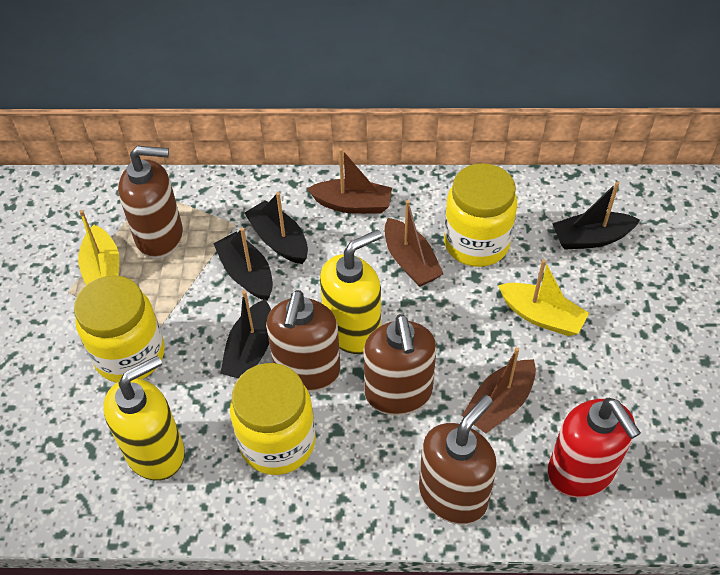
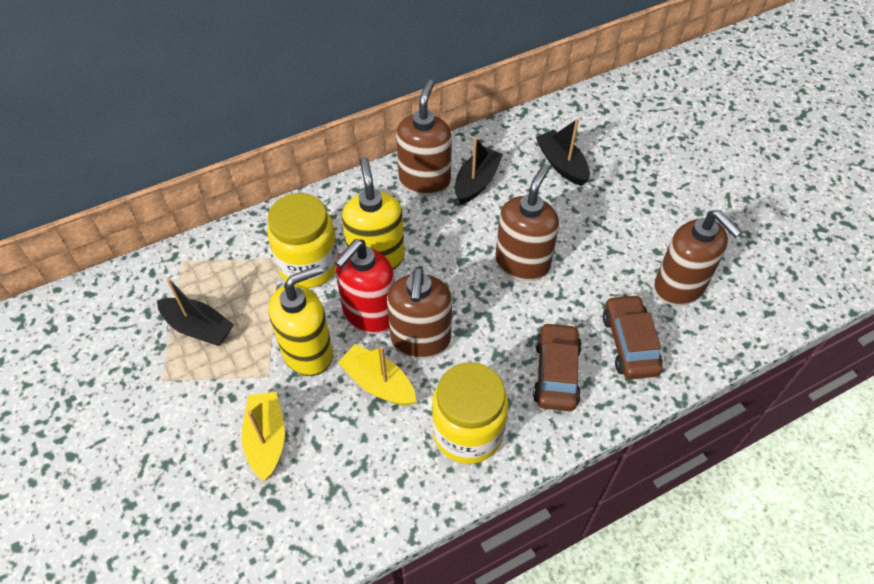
black boat: [213,228,273,301] [220,290,271,378] [244,192,308,264] [552,182,640,250] = 4 -> [157,278,234,346] [455,137,503,204] [536,119,590,186] = 3
brown boat: [307,148,392,214] [385,200,443,287] [462,347,536,434] = 3 -> none = 0
brown car: none = 0 -> [533,322,582,411] [603,294,662,379] = 2
yellow jar: [74,275,165,383] [230,363,316,475] [444,163,517,267] = 3 -> [267,193,338,288] [432,362,508,464] = 2

